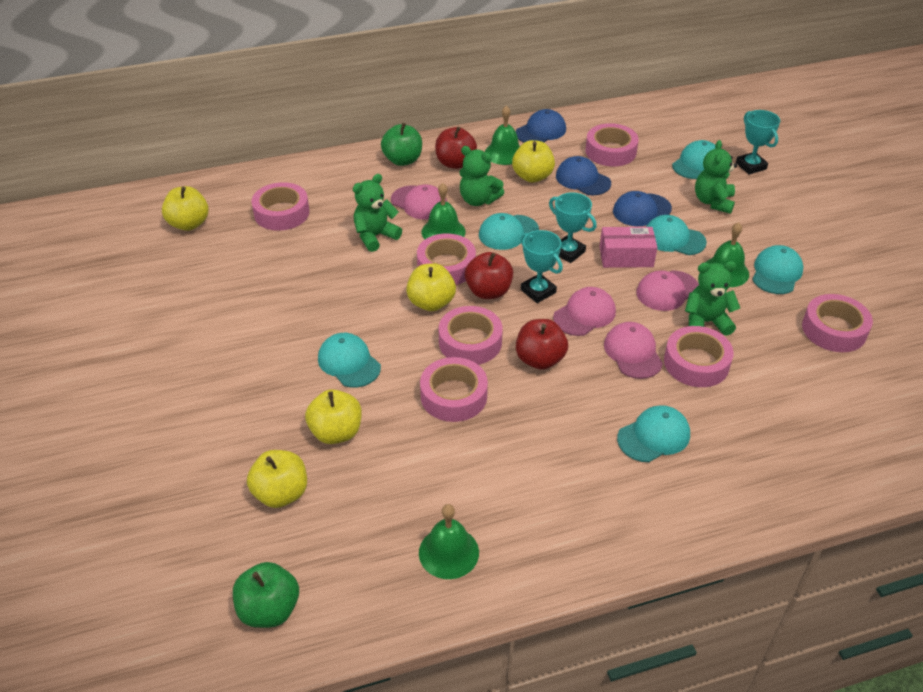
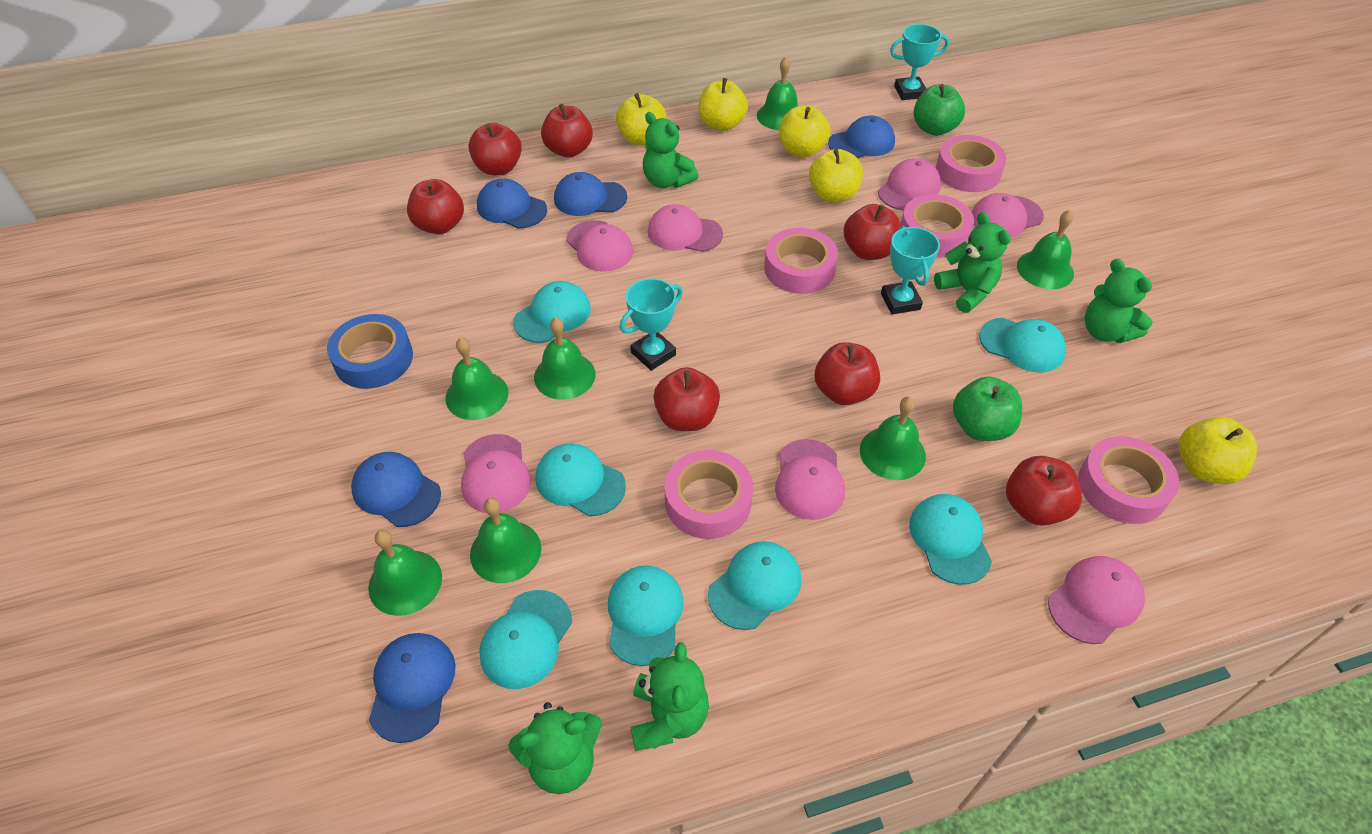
blue cap: [516,109,566,143] [556,156,611,195] [613,191,672,226] = 3 -> [351,452,441,527] [369,633,456,743] [477,179,547,229] [554,172,627,216] [828,116,895,158] = 5
blue tape: none = 0 -> [327,314,413,389] = 1
green bell: [419,504,479,579] [422,183,466,239] [485,105,520,165] [706,222,749,287] = 4 -> [368,530,442,616] [445,338,508,420] [470,498,541,583] [534,317,596,400] [757,57,798,130] [860,396,926,480] [1017,210,1074,289] = 7
green teddy bear: [353,174,402,252] [459,146,504,206] [685,261,740,336] [695,140,737,214] = 4 -> [508,702,602,794] [631,642,709,751] [643,112,698,188] [934,212,1011,313] [1085,259,1152,343] = 5
pink box: [600,227,658,268] = 1 -> none = 0
pink cap: [391,184,447,220] [553,287,616,336] [604,322,663,379] [637,270,699,311] = 4 -> [461,434,531,513] [566,220,633,271] [648,204,723,252] [775,439,845,520] [878,158,941,211] [972,193,1044,237] [1048,556,1145,644] = 7
pink tape: [251,182,309,231] [417,233,476,285] [420,357,488,422] [439,306,503,365] [585,123,639,167] [664,326,734,387] [802,294,873,352] = 7 -> [664,450,753,539] [764,228,838,294] [901,194,974,257] [936,135,1007,192] [1078,436,1179,524] = 5
red apple: [435,127,477,169] [465,252,513,299] [516,319,568,370] = 3 -> [407,179,464,234] [469,123,522,175] [541,104,593,158] [653,367,720,431] [815,342,880,405] [844,204,901,260] [1006,456,1082,526] = 7
turquoise cap: [318,333,381,388] [479,213,539,250] [617,405,690,462] [646,215,707,255] [672,140,715,179] [752,245,803,294] = 6 -> [479,590,572,689] [513,281,591,343] [536,443,626,516] [608,566,684,666] [708,541,801,630] [909,494,992,585] [979,318,1066,373] = 7

